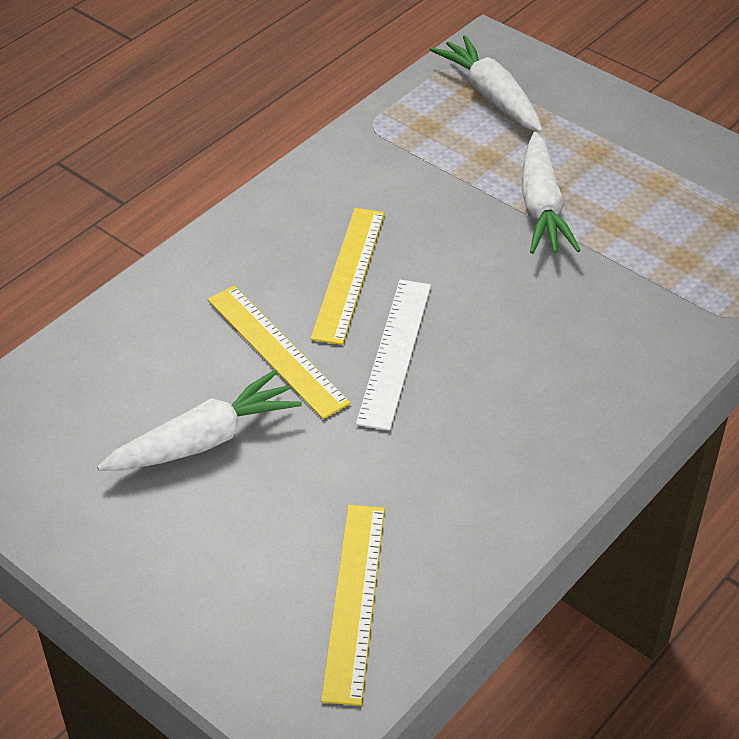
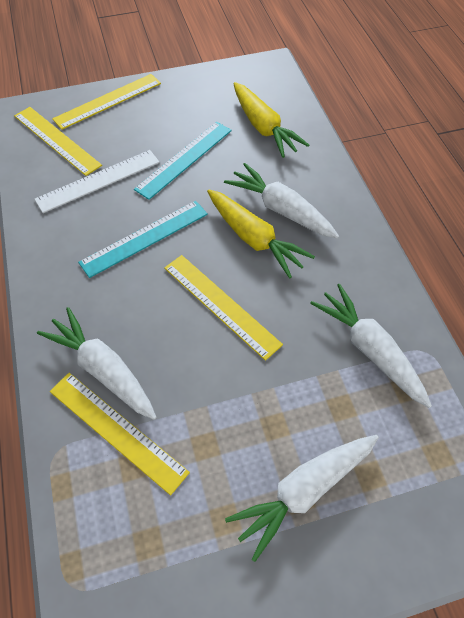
turquoise ruler: none = 0 -> [78,201,208,278] [134,122,232,200] = 2
white carrot: [97,369,302,471] [430,35,543,132] [521,132,581,254] = 3 -> [37,307,157,420] [224,163,339,239] [225,435,379,562] [310,284,432,408] = 4
yellow carrot: none = 0 -> [207,190,315,279] [234,82,309,158] = 2
yellow ruler: [207,286,351,419] [310,208,384,345] [321,505,385,706] = 3 -> [14,107,102,176] [50,373,190,495] [52,74,161,130] [164,255,283,361] = 4

